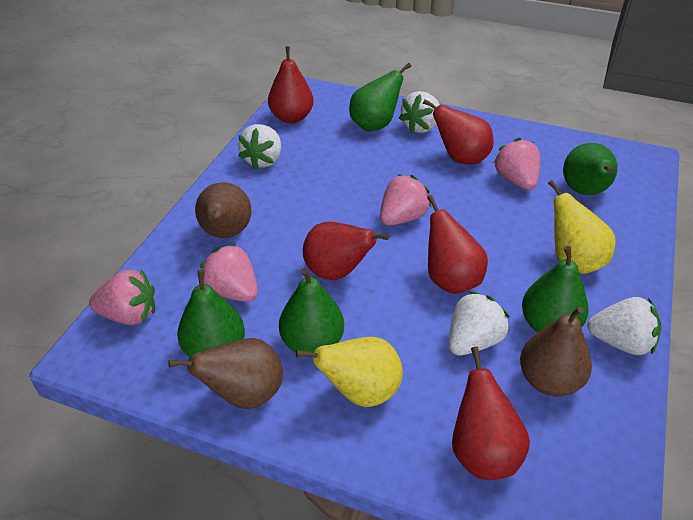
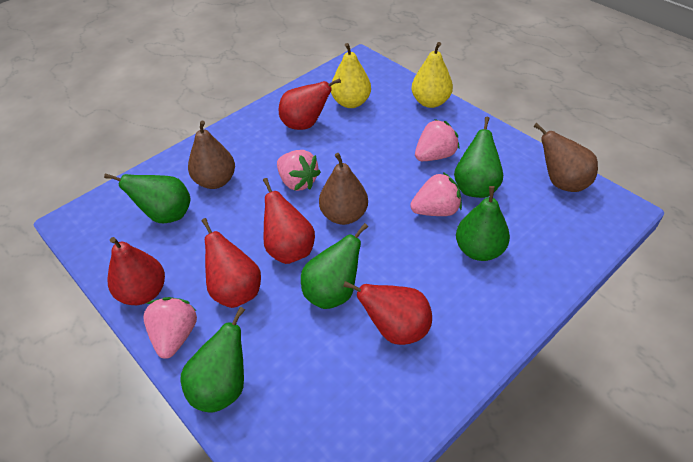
white strawberry: [238,124,281,169] [399,91,440,133] [448,291,510,355] [587,297,661,355] = 4 -> none = 0

